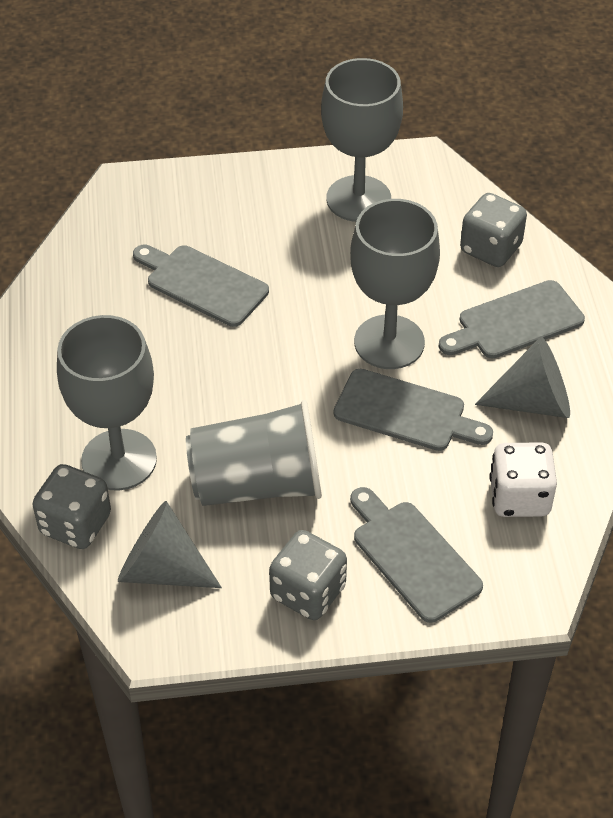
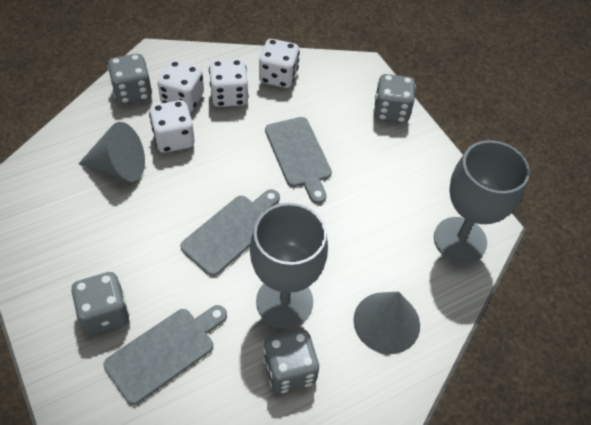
grey cup: [186,400,322,506] = 1 -> none = 0
grey cutting board: [133,245,269,327] [334,369,493,451] [350,487,483,623] [439,280,585,358] = 4 -> [103,305,227,405] [180,189,280,276] [265,117,332,204] = 3
grey dice: [32,464,111,549] [269,530,347,620] [460,193,527,267] = 3 -> [71,272,130,335] [107,54,152,104] [263,330,319,393] [374,74,416,123] = 4
grey goblet: [57,315,157,490] [321,58,403,222] [350,199,440,369] = 3 -> [250,203,328,328] [434,140,530,263] = 2
white dice: [489,442,557,517] = 1 -> [149,100,195,153] [157,60,204,112] [209,59,249,107] [259,39,300,88] = 4

